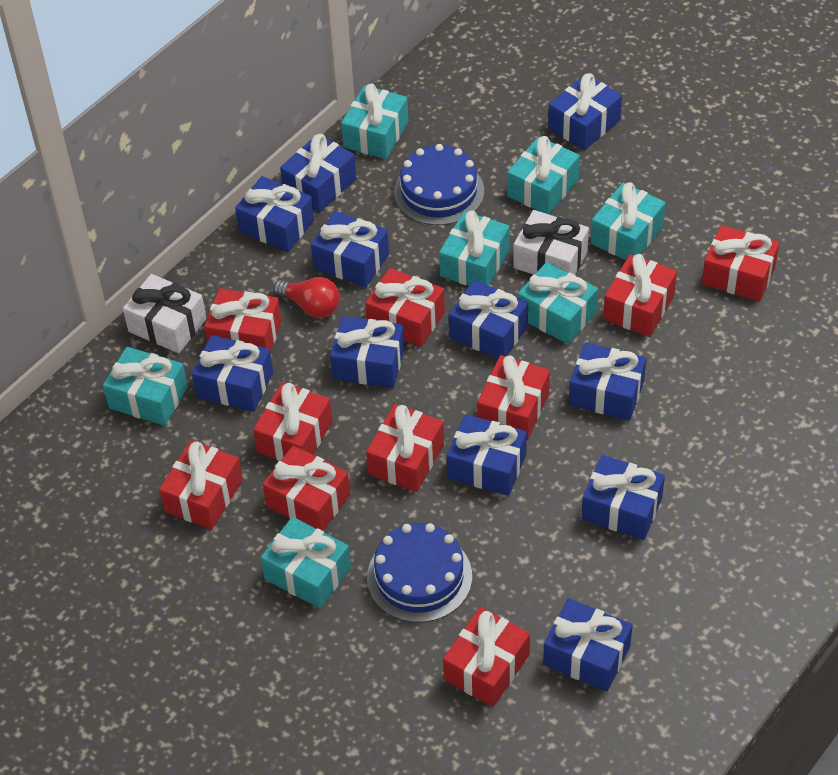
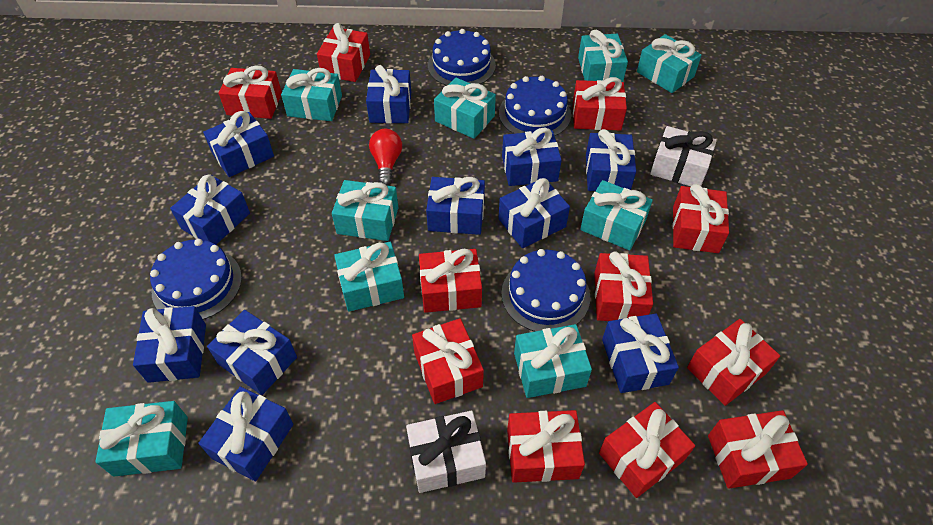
blue cake: [367,523,472,623] [394,144,484,225] = 2 -> [150,239,242,320] [428,29,496,86] [499,76,571,136] [501,249,590,331] = 4
red gift: [159,440,243,530] [204,288,282,353] [253,382,332,461] [263,446,350,531] [365,268,445,347] [366,404,444,492] [443,607,530,707] [477,355,550,440] [603,254,677,337] [702,225,779,302] = 10 -> [218,66,282,119] [317,23,370,82] [412,318,484,404] [419,249,482,313] [507,410,585,483] [573,77,627,131] [594,251,653,321] [599,402,695,498] [672,184,729,253] [687,319,780,406] [708,410,808,489] = 11
turquoise gift: [103,347,188,426] [261,517,351,608] [341,83,408,159] [439,210,510,286] [507,136,580,214] [518,262,598,344] [591,182,666,260] = 7 -> [95,401,188,477] [281,68,342,121] [332,180,398,241] [334,242,404,312] [434,78,496,139] [514,324,592,398] [578,30,628,82] [580,180,653,251] [637,34,702,93] = 9

